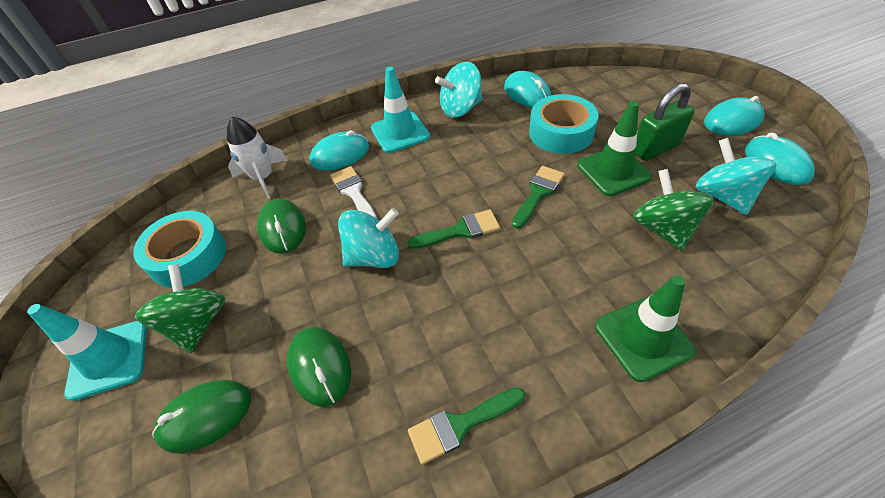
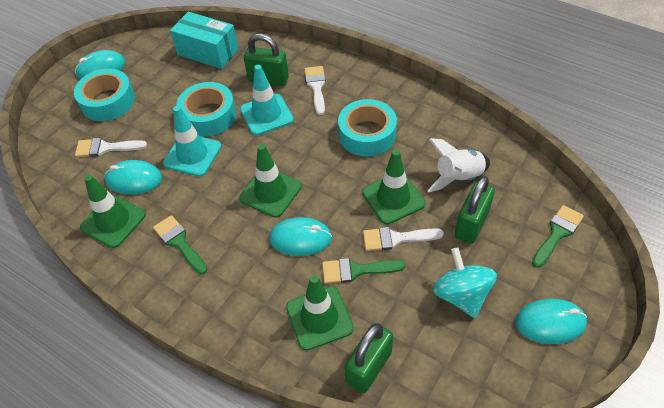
green mouse: [152,380,251,453] [257,198,306,254] [287,327,351,407] = 3 -> none = 0
green padlock: [635,83,695,161] = 1 -> [244,34,289,86] [345,323,393,394] [455,176,495,244] = 3
green spinning top: [135,264,225,353] [633,169,714,251] = 2 -> none = 0
green traffic cone: [577,101,652,196] [595,275,696,382] = 2 -> [80,175,146,248] [239,144,302,218] [286,275,354,351] [362,150,425,224] = 4
turquoise box: none = 0 -> [170,12,239,69] = 1
turquoise spinning top: [338,208,399,268] [435,62,482,118] [696,138,777,215] = 3 -> [433,247,497,318] = 1
turquoise tape: [133,211,226,288] [529,94,599,154] = 2 -> [74,69,135,121] [176,82,236,136] [338,99,397,157] = 3
white brush: [330,166,377,218] = 1 -> [75,138,147,157] [304,66,326,115] [363,227,444,251] = 3

